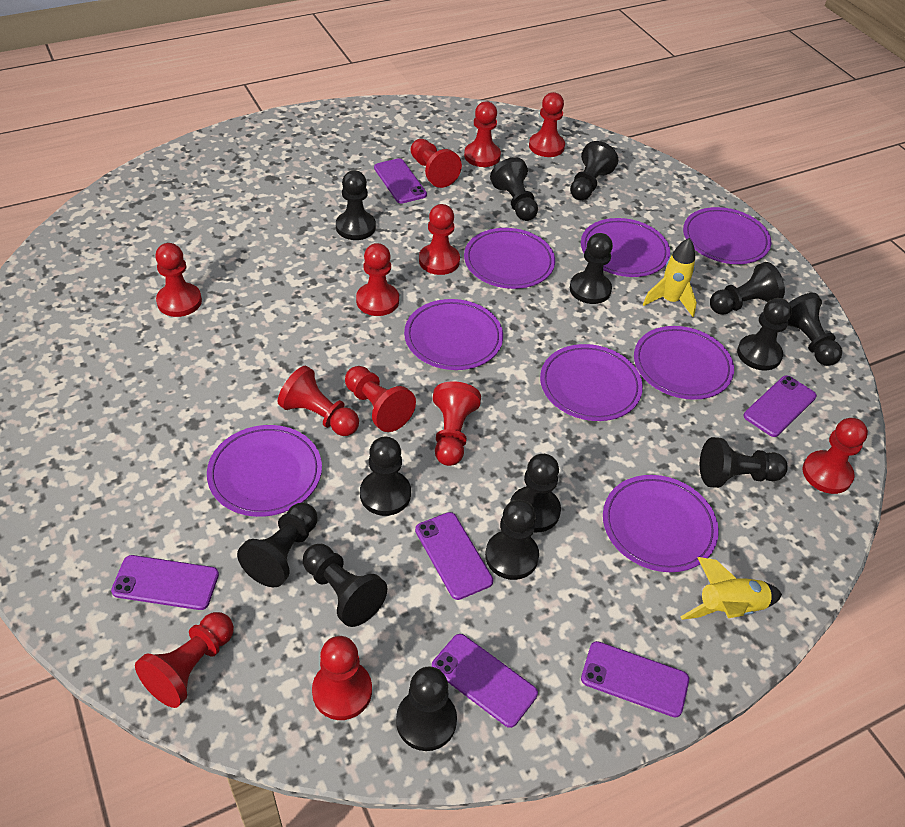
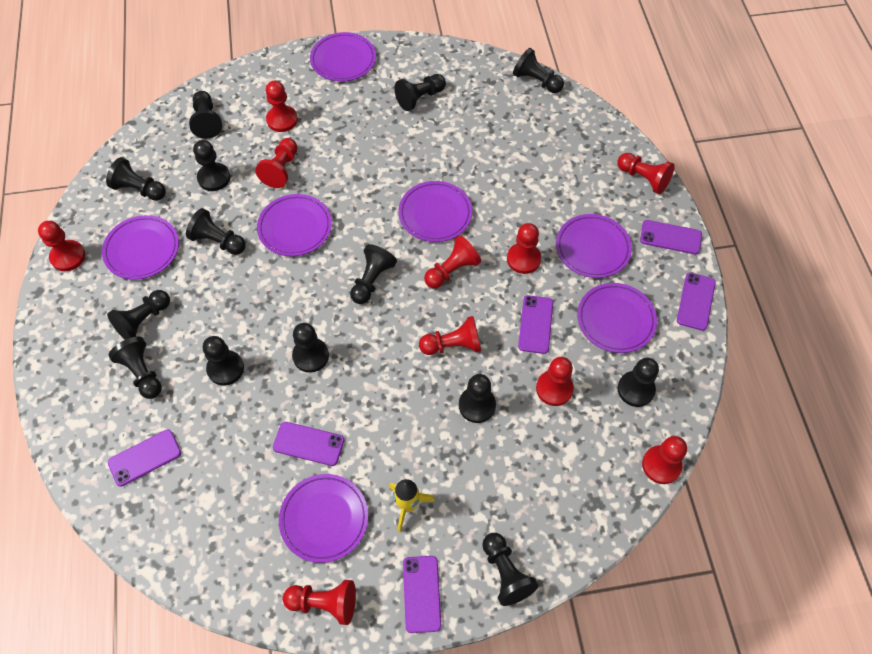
purple plate: [207,425,322,517] [404,299,503,370] [464,228,555,289] [540,344,643,421] [581,218,670,277] [603,475,719,572] [634,326,734,400] [683,207,771,264] = 8 -> [102,215,179,280] [257,194,332,256] [279,474,368,563] [310,32,376,82] [399,181,472,242] [556,214,632,278] [577,283,657,353] = 7
red pawn: [135,612,234,708] [155,243,202,317] [278,366,359,436] [312,636,372,720] [345,366,416,432] [356,243,399,316] [410,139,462,188] [419,204,460,275] [433,381,481,466] [464,101,501,167] [529,92,565,157] [802,418,868,494] = 12 -> [38,221,86,271] [255,138,298,188] [266,81,298,132] [283,580,356,625] [419,316,481,355] [424,235,481,288] [507,223,541,274] [536,357,574,406] [617,153,674,194] [642,436,687,484] = 10
yellow rocket: [643,238,697,317] [680,557,782,620] = 2 -> [389,479,435,532] = 1

